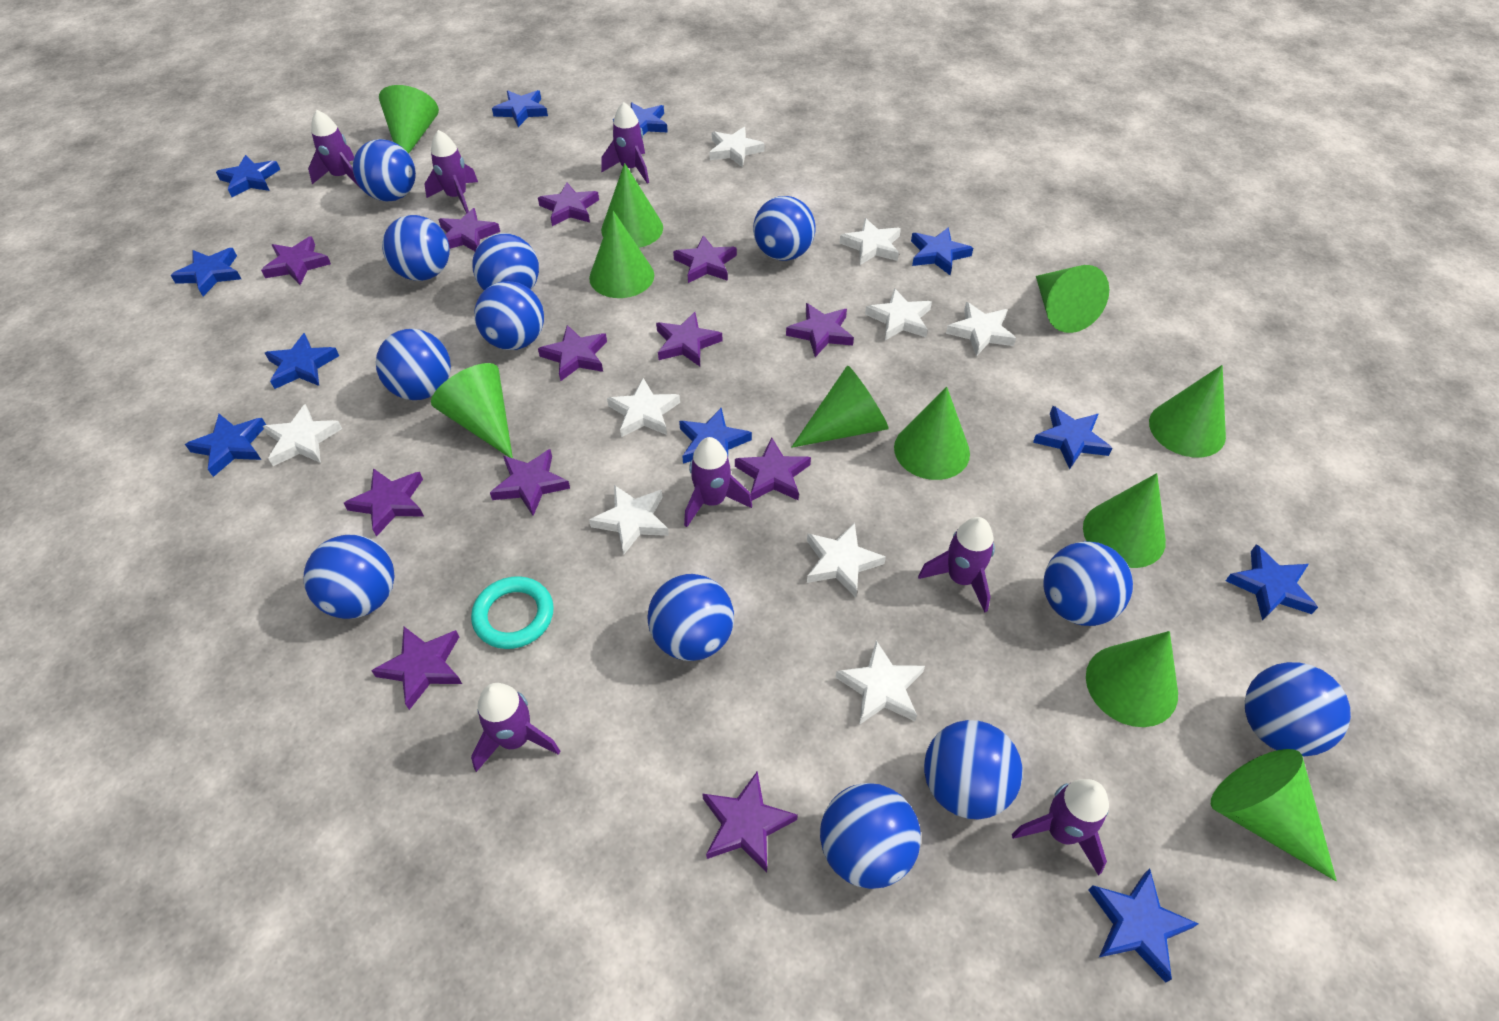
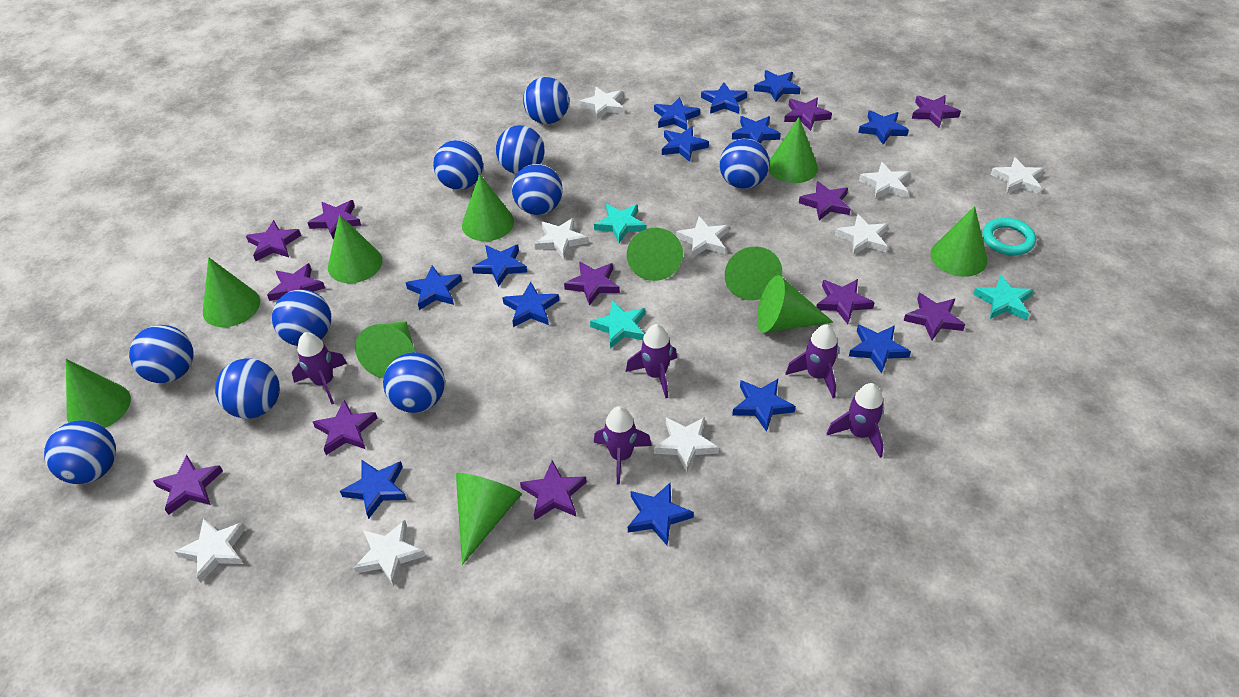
blue ball: [304,535,395,619] [353,139,416,201] [376,329,451,400] [382,215,450,281] [472,233,539,290] [474,281,544,350] [647,574,734,661] [753,196,816,261] [820,783,921,889] [924,720,1023,819] [1044,541,1133,626] [1245,662,1351,756] = 12 -> [44,420,116,484] [129,325,193,383] [215,358,280,419] [272,289,331,346] [383,352,445,413] [433,140,483,190] [496,125,545,174] [512,164,562,215] [523,77,569,124] [720,139,770,189] = 10
blue star: [171,248,241,296] [185,414,266,477] [216,155,280,197] [265,333,339,389] [492,90,548,127] [613,102,668,135] [679,408,752,463] [911,227,973,275] [1033,406,1112,469] [1089,869,1198,983] [1226,544,1318,621] = 11 -> [340,460,407,519] [406,266,462,310] [472,244,527,287] [502,282,559,327] [628,482,694,546] [654,97,700,130] [662,126,709,162] [701,83,747,114] [732,116,781,144] [732,379,796,432] [754,70,801,102] [849,325,911,374] [858,110,909,145] = 13
purple rocket: [308,110,361,189] [424,130,478,214] [471,683,560,772] [601,102,649,184] [684,437,752,527] [918,517,995,612] [1012,779,1109,876] = 7 -> [292,332,347,404] [594,406,652,485] [626,324,677,398] [786,324,839,398] [826,383,884,458] = 5
turquoise star: none = 0 -> [590,301,645,349] [594,204,647,243] [973,275,1033,320] = 3

